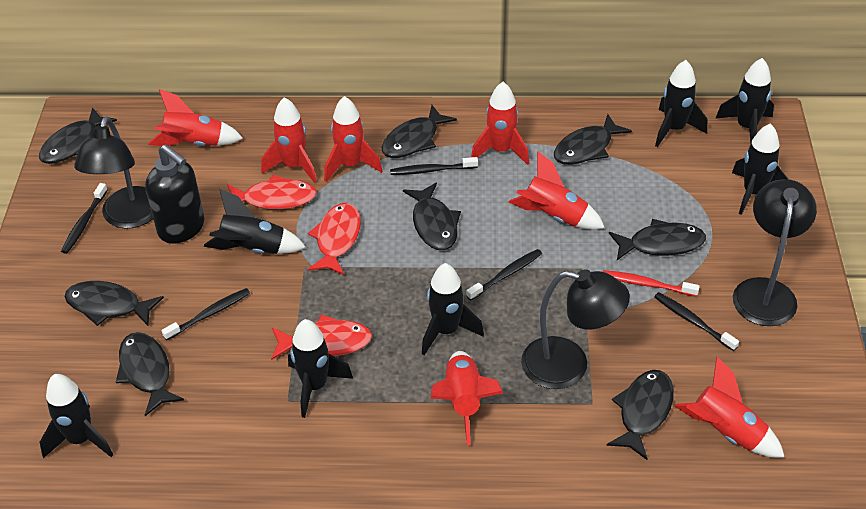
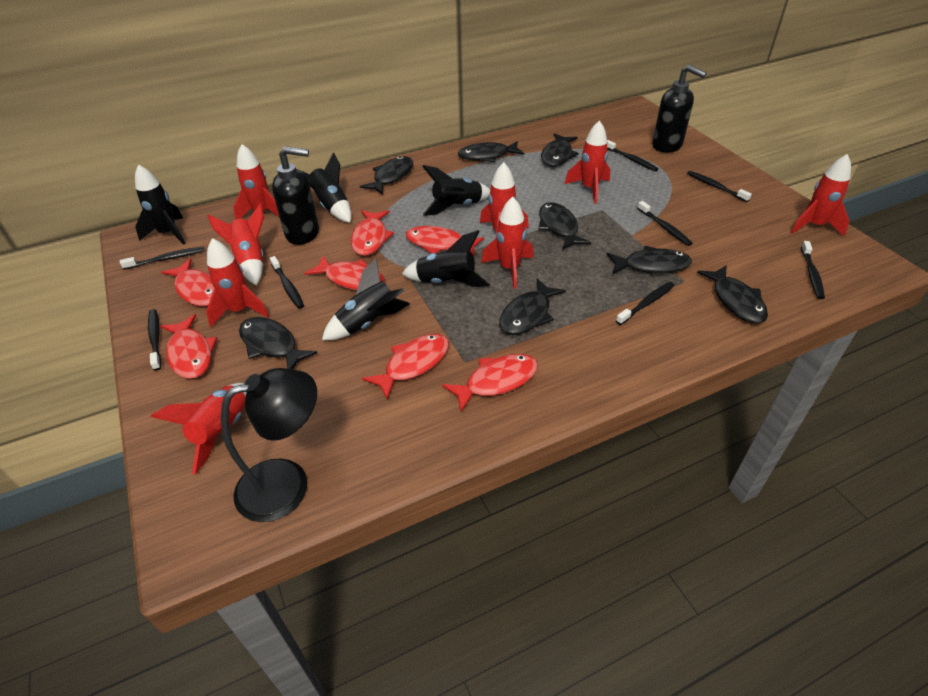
black lamp: [74,117,153,229] [521,269,630,389] [733,179,817,326] = 3 -> [221,368,317,522] = 1
black rocket: [40,374,113,458] [204,189,306,254] [288,319,353,418] [422,263,484,355] [655,60,707,147] [716,58,774,143] [732,123,788,215] = 7 -> [135,164,186,245] [302,152,351,223] [322,258,410,340] [402,230,490,287] [422,165,490,216] = 5
black soap dispenser: [145,144,204,244] = 1 -> [272,146,319,245] [652,65,707,153] = 2
black toothbrush: [61,183,108,254] [161,288,250,340] [390,157,478,175] [466,249,542,300] [654,292,739,351] = 5 -> [120,247,204,270] [148,309,161,371] [270,256,304,309] [607,140,658,171] [616,282,675,325] [637,201,693,246] [687,171,752,202] [801,241,825,299] = 8
red fish: [227,175,317,209] [271,314,372,360] [308,203,361,275] = 3 -> [160,314,217,379] [161,258,214,306] [304,255,385,290] [351,210,394,256] [362,334,449,400] [406,226,484,257] [442,354,538,412] = 7
red rocket: [148,89,243,146] [261,97,317,183] [324,96,383,182] [430,351,503,445] [471,82,529,165] [509,152,605,230] [674,357,785,458] = 7 -> [151,383,247,474] [206,238,269,327] [207,203,264,286] [233,144,279,220] [480,162,529,238] [481,196,534,289] [565,120,610,204] [791,154,851,236] = 8
red toothbrush: [603,270,700,297] = 1 -> none = 0

